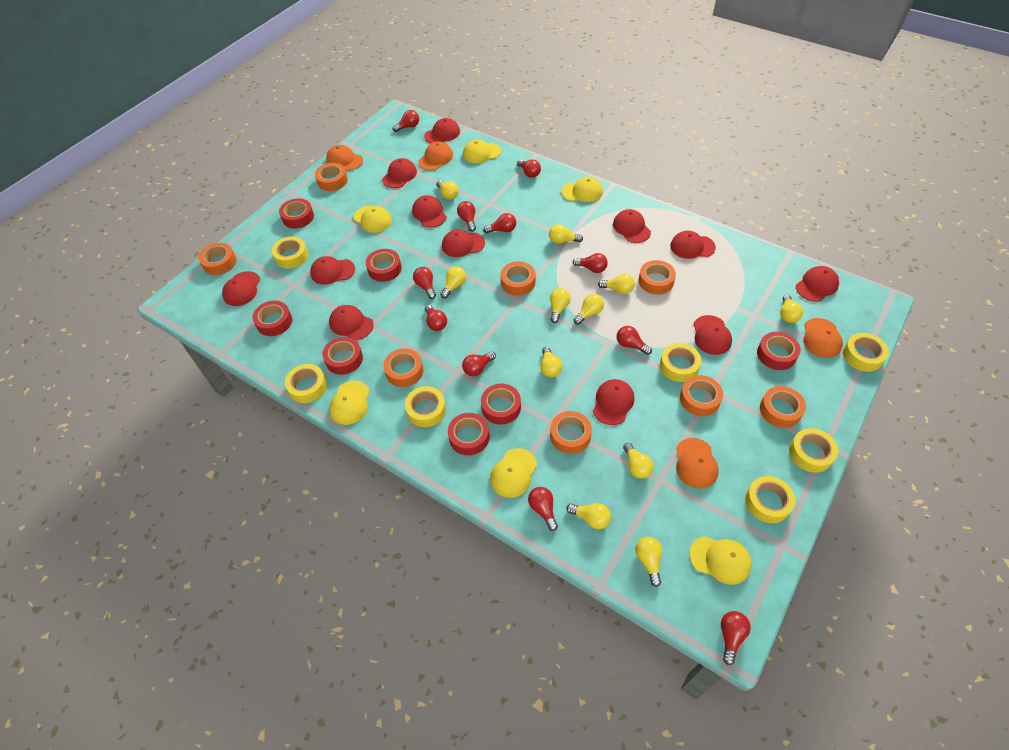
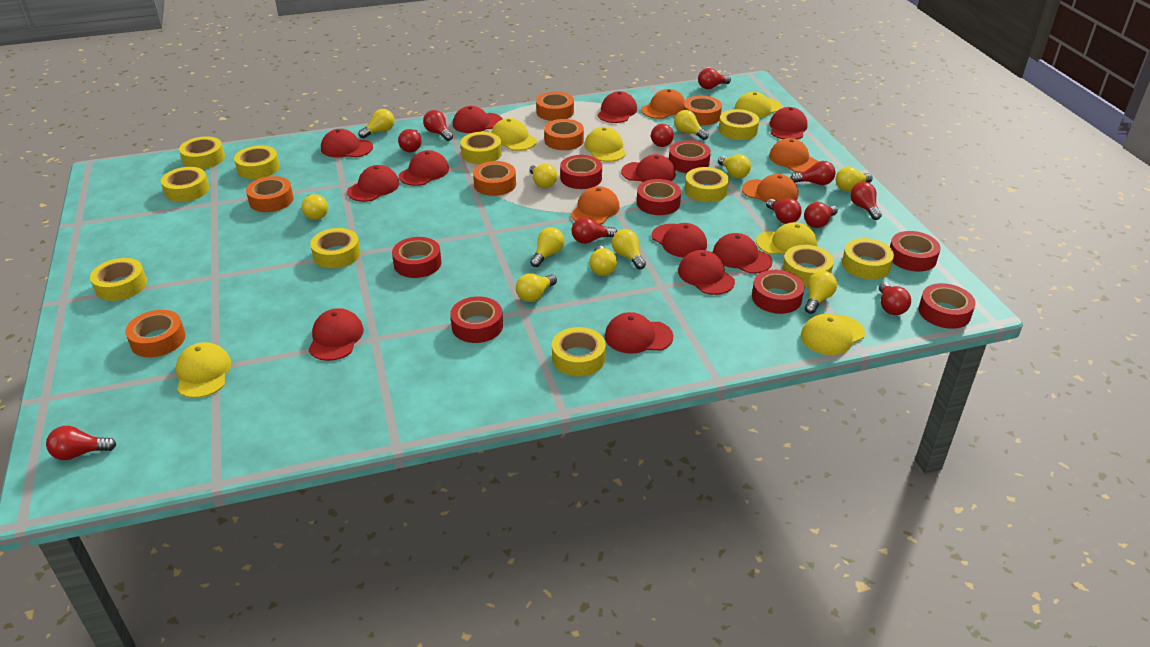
orange tape: [198,243,237,275] [315,163,348,191] [383,348,423,387] [500,261,535,295] [550,411,592,454] [639,260,676,294] [680,375,723,416] [760,386,806,428] = 8 -> [125,310,186,357] [246,176,294,212] [473,161,516,196] [536,92,574,121] [544,119,584,150] [683,96,722,125] = 6
red tape: [252,301,292,336] [279,198,314,229] [322,337,363,375] [366,249,402,282] [448,413,489,455] [481,384,521,425] [757,332,801,370] = 7 -> [392,237,441,278] [450,296,503,343] [560,155,602,189] [637,179,681,215] [669,140,711,173] [752,270,804,314] [890,231,941,272] [918,283,976,329] = 8
yellow tape: [272,237,308,269] [285,364,327,403] [405,386,446,427] [660,343,701,382] [745,476,796,523] [789,428,838,473] [843,333,889,372] = 7 -> [90,258,147,301] [161,167,209,202] [179,136,225,169] [234,145,280,179] [310,228,361,268] [460,132,502,164] [552,327,606,376] [685,167,729,202] [719,109,759,140] [782,245,834,286] [842,238,894,279] = 11

